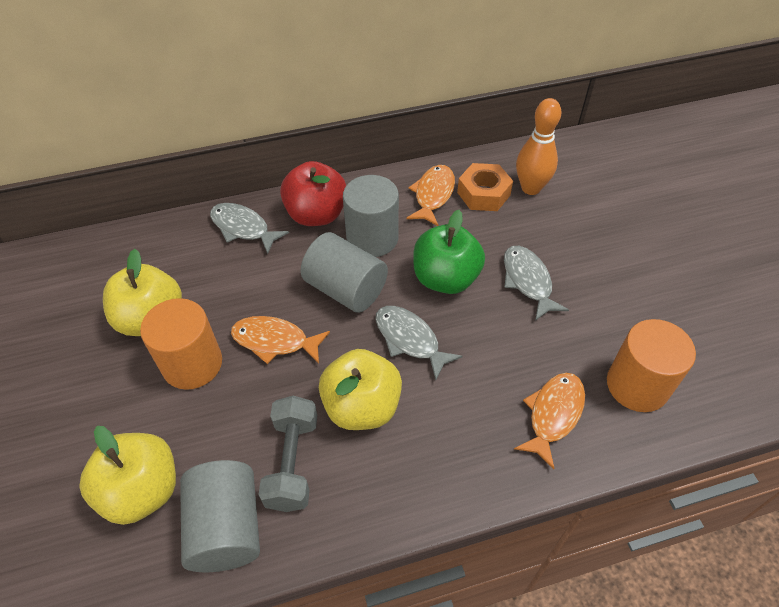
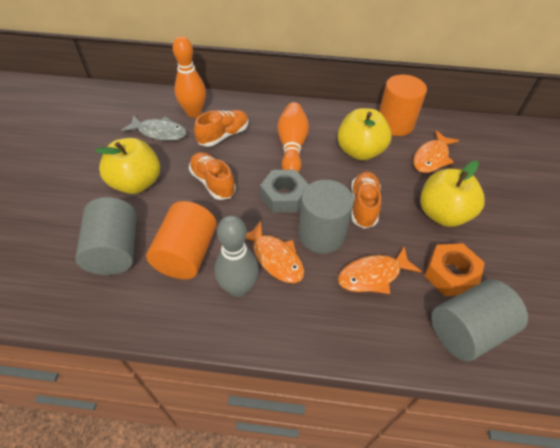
green apple: [413,210,485,294] = 1 -> none = 0
grey bowling pin: none = 0 -> [215,215,259,297] = 1
grey dumbbell: [258,396,317,512] = 1 -> none = 0
grey fish: [210,203,289,254] [376,306,463,380] [504,246,569,321] = 3 -> [121,115,187,141] = 1
grey nut: none = 0 -> [260,170,309,213] = 1
orange bowling pin: [516,98,561,195] = 1 -> [173,36,206,118] [277,102,309,173] = 2
orange shoe: none = 0 -> [189,152,236,200] [194,110,249,147] [351,171,381,229] = 3
red apple: [280,161,346,226] = 1 -> none = 0

